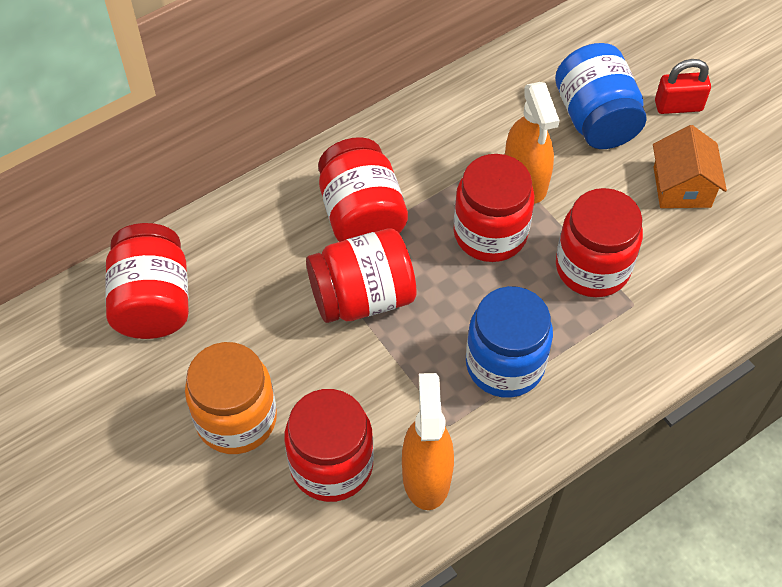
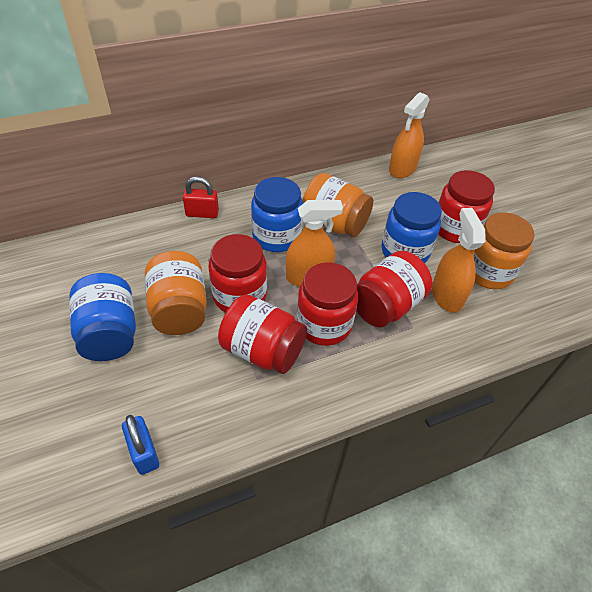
blue jar: [466,286,553,398] [555,43,647,149] = 2 -> [69,273,136,361] [251,177,303,252] [381,192,442,263] = 3
blue padlock: none = 0 -> [122,415,159,475] = 1
orange house: [653,125,727,208] = 1 -> none = 0
orange jar: [185,342,277,454] = 1 -> [145,251,207,335] [302,173,373,237] [474,212,535,289] = 3
orange spray bottle: [402,373,454,510] [505,82,560,204] = 2 -> [286,200,343,287] [389,92,430,178] [432,208,485,313] = 3
red jar: [105,223,189,339] [284,389,374,502] [306,229,417,323] [318,137,408,242] [454,154,535,262] [556,188,643,297] = 6 -> [208,234,267,313] [218,294,307,374] [297,262,358,346] [356,251,432,327] [438,170,495,243] = 5

